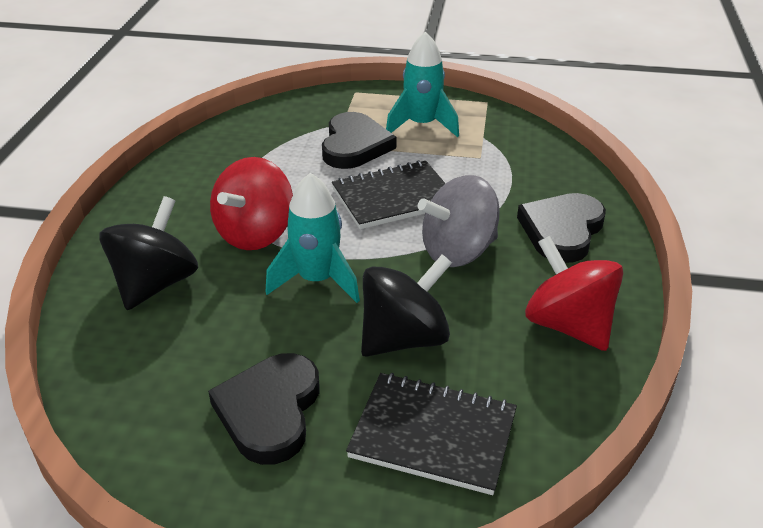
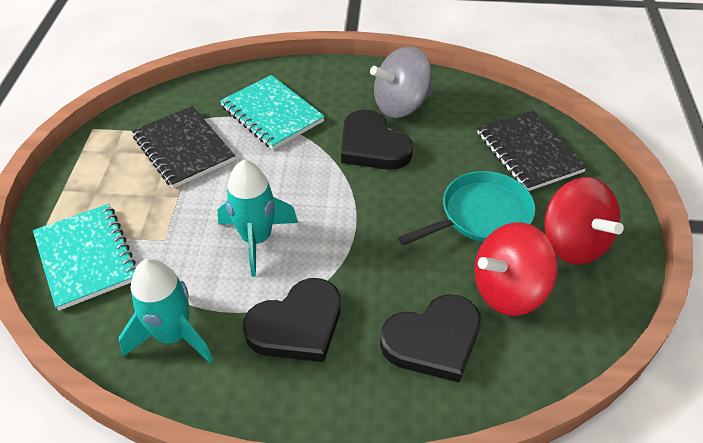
black spinning top: [100,196,198,310] [361,254,452,357] = 2 -> none = 0
turquoise notebook: none = 0 -> [33,204,136,311] [220,75,325,150] = 2
turquoise pan: none = 0 -> [398,171,535,246] = 1

